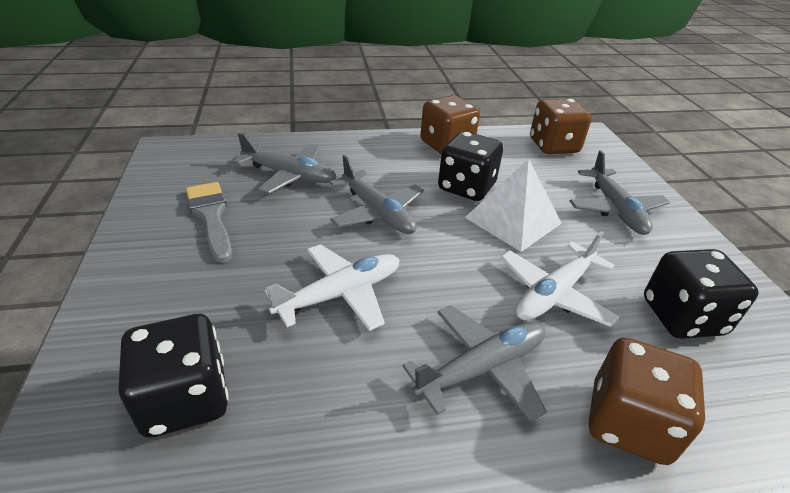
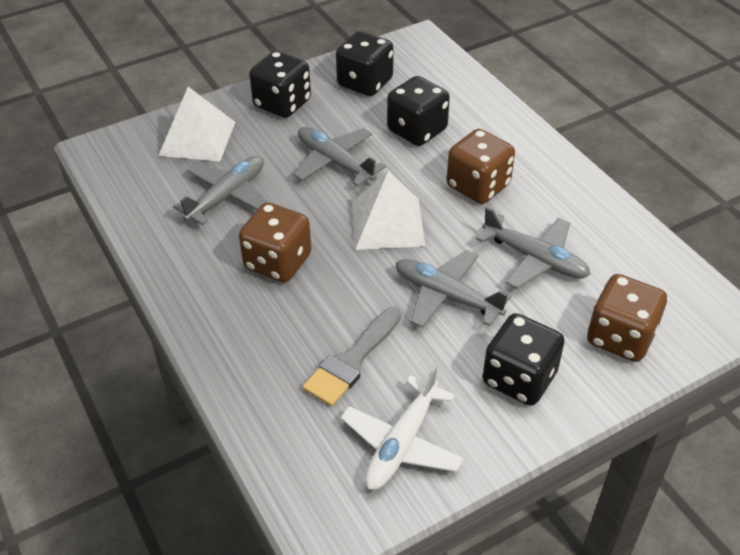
black dice: [118,314,229,438] [438,131,503,201] [644,249,759,339] = 3 -> [249,51,311,118] [336,31,394,96] [387,76,450,146] [483,313,565,406] = 4
white plane: [265,244,399,331] [500,231,620,327] = 2 -> [341,365,464,490] = 1
white pyramid: [464,159,562,252] = 1 -> [158,87,235,161] [352,171,425,250] = 2

